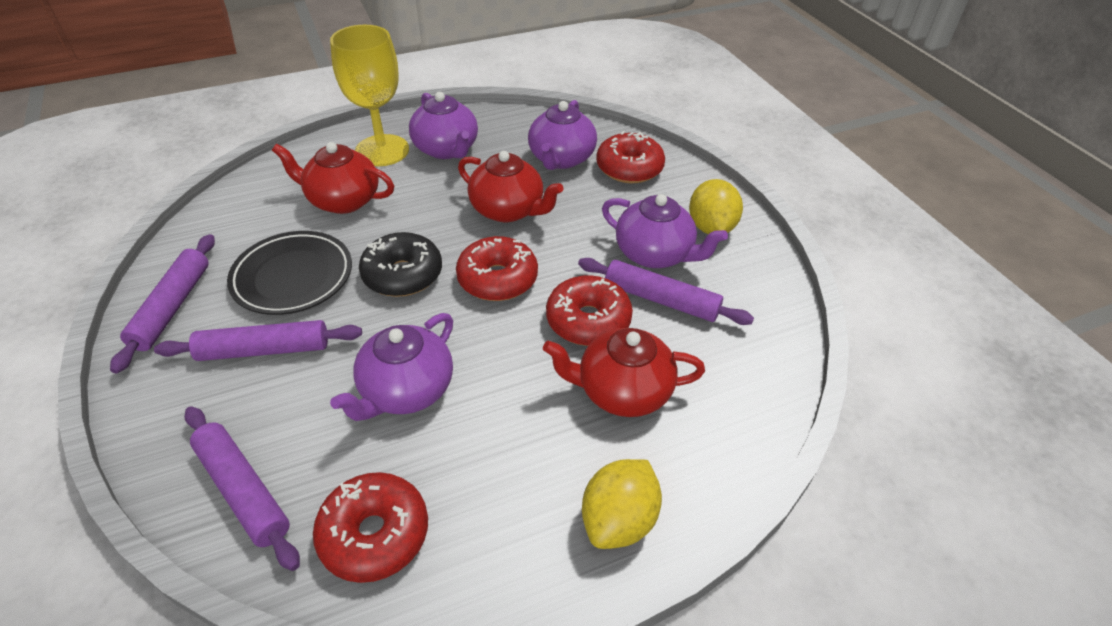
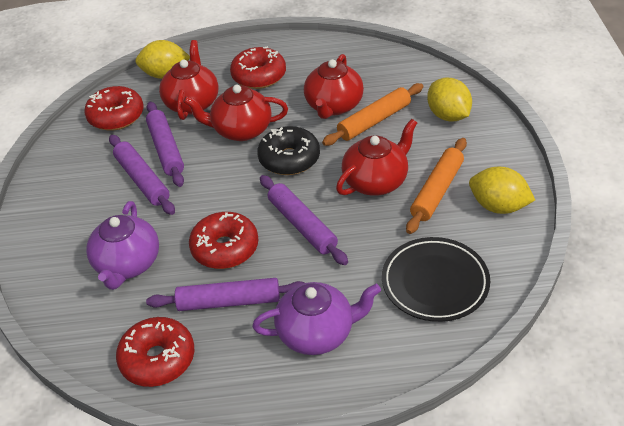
orange rolling pin: none = 0 -> [322,83,423,146] [406,138,467,234] = 2
purple teapot: [330,313,453,421] [409,92,478,159] [528,100,597,170] [602,194,728,268] = 4 -> [86,201,159,290] [252,282,381,355] = 2
red teapot: [272,142,394,214] [458,151,563,222] [543,328,705,417] = 3 -> [159,40,219,120] [184,85,288,141] [304,54,364,119] [336,119,417,196] = 4
yellow goblet: [330,25,409,166] = 1 -> none = 0
yellow lemon: [582,459,662,549] [689,179,743,234] = 2 -> [135,40,190,79] [427,78,472,121] [469,167,535,214] = 3

